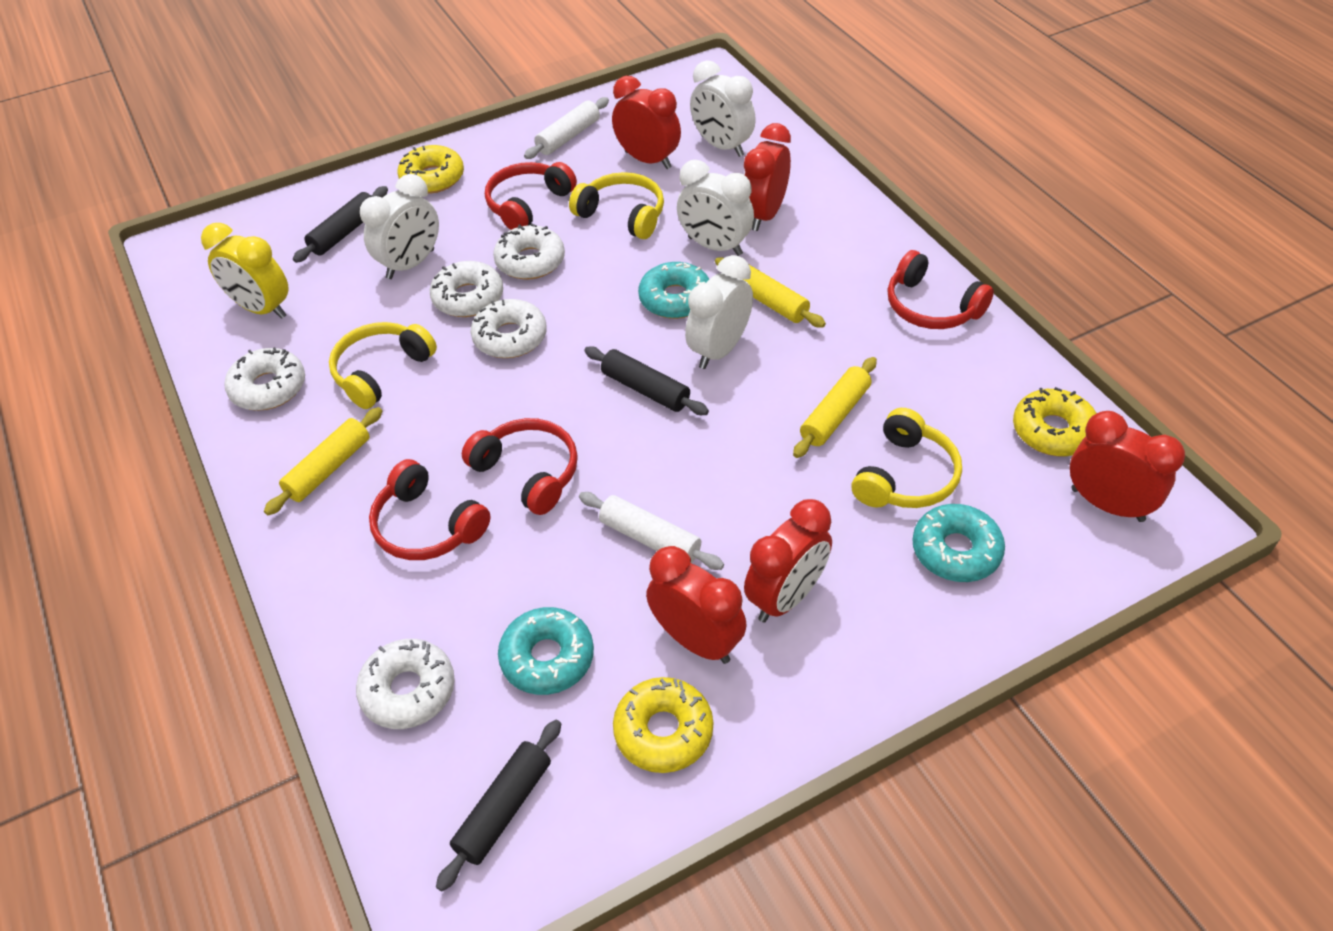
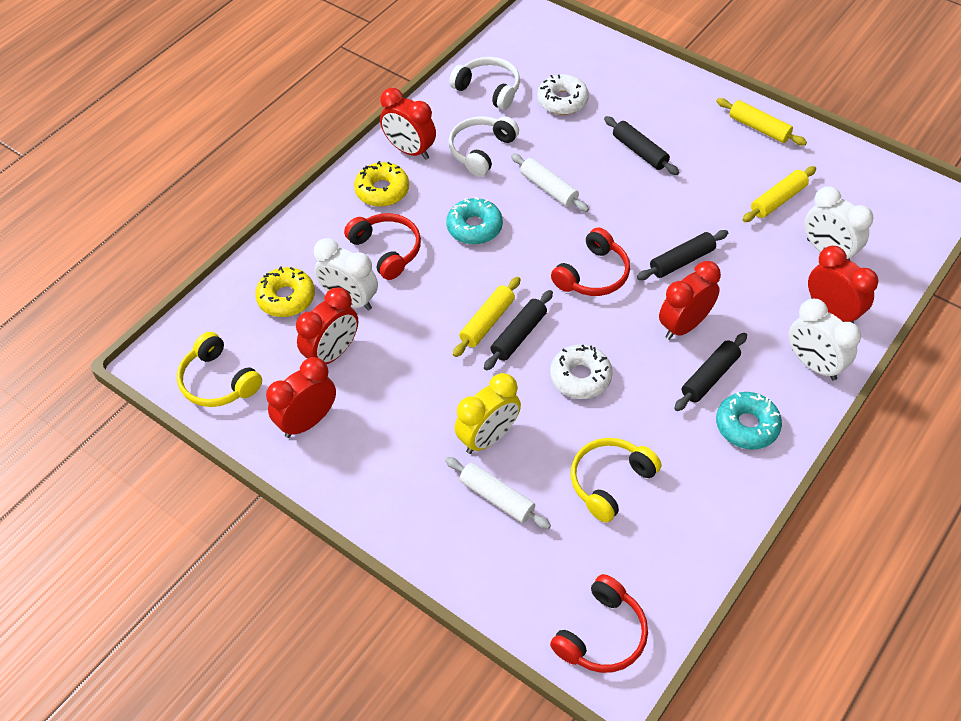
black rolling pin: [293,186,388,263] [436,720,561,892] [584,347,709,415] = 3 -> [484,290,553,370] [604,116,679,175] [637,230,728,280] [674,333,747,411] = 4
red headphones: [369,459,491,560] [462,418,578,515] [485,162,577,230] [888,250,994,329] = 4 -> [344,213,421,280] [550,574,648,673] [551,228,630,296] = 3
turquoise donut: [498,607,594,695] [638,262,709,319] [912,504,1005,582] = 3 -> [446,197,503,244] [716,392,782,450] = 2
white clock: [360,174,439,279] [677,160,754,256] [685,255,753,369] [690,60,756,157] = 4 -> [314,238,378,311] [788,299,861,380] [804,186,874,260] = 3
white donut: [224,347,305,411] [356,639,455,729] [430,261,503,317] [471,299,547,358] [493,224,565,279] = 5 -> [537,74,589,115] [550,345,613,399] = 2
white headphones: none = 0 -> [448,116,519,177] [449,57,520,110] = 2
yellow donut: [397,145,464,194] [613,677,713,773] [1013,387,1096,456] = 3 -> [255,266,315,317] [354,161,409,207] = 2
yellow headphones: [329,322,437,409] [569,172,664,239] [852,408,962,508] = 3 -> [177,332,262,407] [571,438,661,523] = 2

